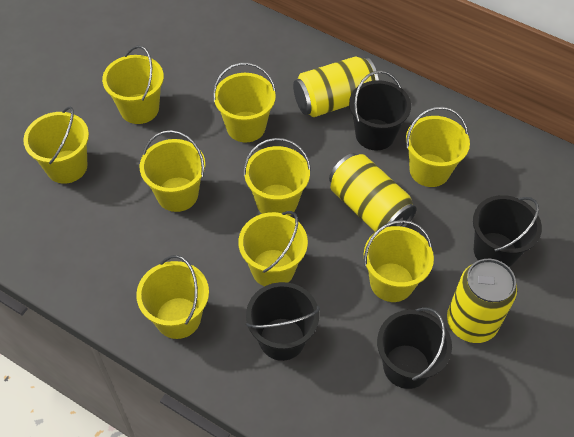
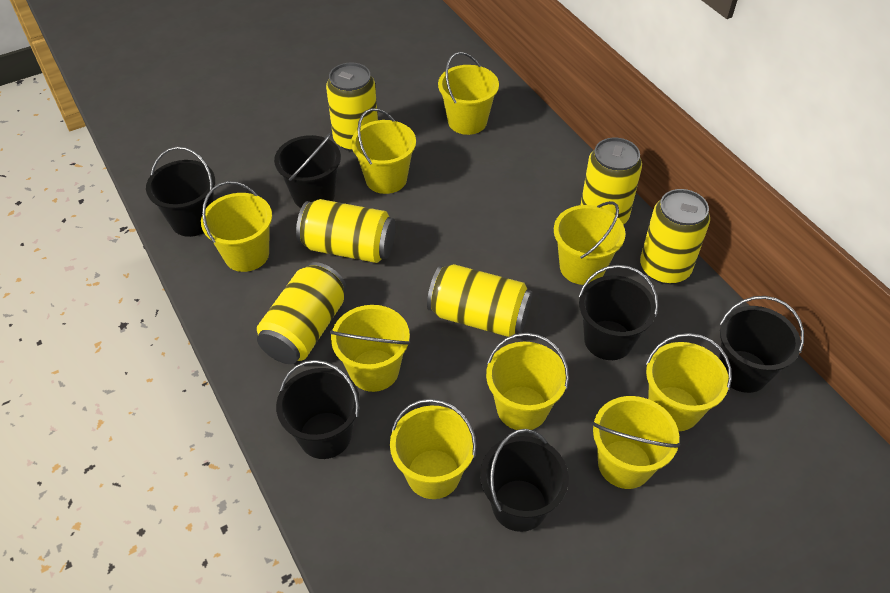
black bucket: [246,282,320,361] [349,71,411,150] [377,307,452,389] [473,195,542,267] = 4 -> [146,146,215,237] [274,133,341,208] [276,360,360,459] [480,429,569,532] [579,265,658,360] [719,296,804,393] = 6
yellow can: [293,56,379,117] [329,153,416,232] [447,259,517,343] = 3 -> [257,262,346,364] [296,199,396,263] [326,62,378,152] [427,264,532,337] [581,137,642,225] [640,189,710,284] = 6

